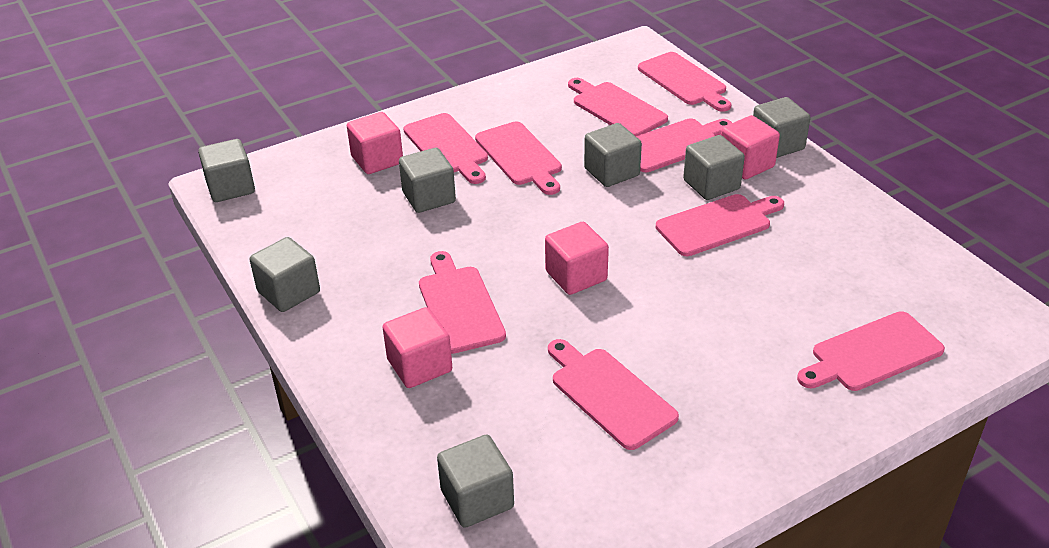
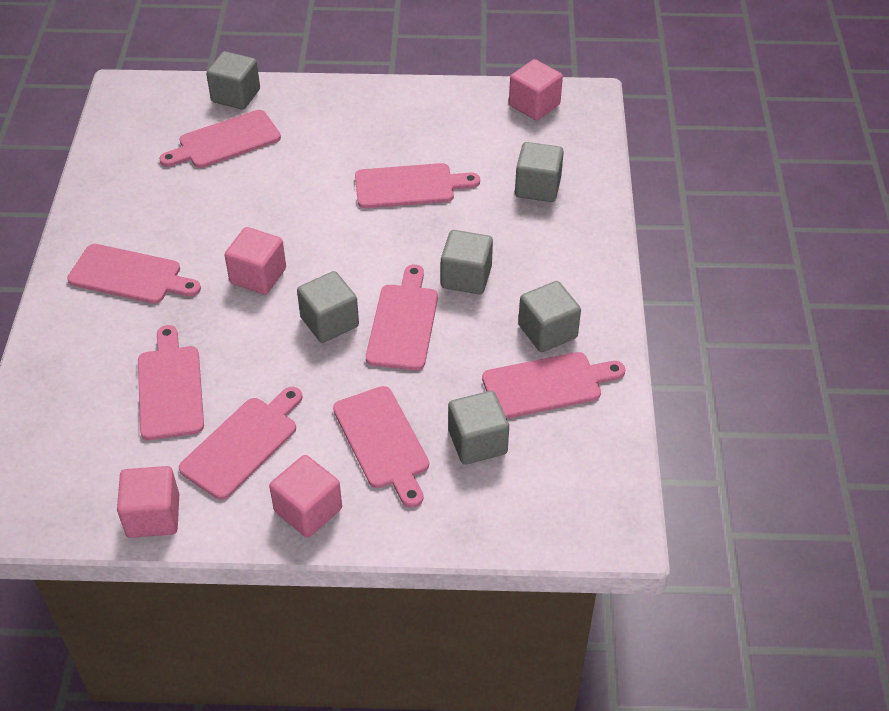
grey cube: [198,139,255,202] [250,237,320,312] [399,148,456,213] [437,434,514,528] [584,123,642,187] [683,135,745,200] [753,97,811,158] = 7 -> [206,51,260,109] [297,271,359,343] [441,230,493,295] [448,391,509,465] [515,142,564,202] [518,281,581,352] = 6
pink cutting board: [403,113,488,184] [419,251,506,354] [475,121,562,195] [548,339,679,450] [568,78,668,136] [636,118,732,172] [638,52,731,112] [656,194,784,256] [797,311,945,391] = 9 -> [67,244,201,304] [138,325,204,440] [159,110,281,168] [179,387,302,500] [333,386,429,508] [355,163,480,208] [366,265,438,370] [482,352,625,419] = 8

